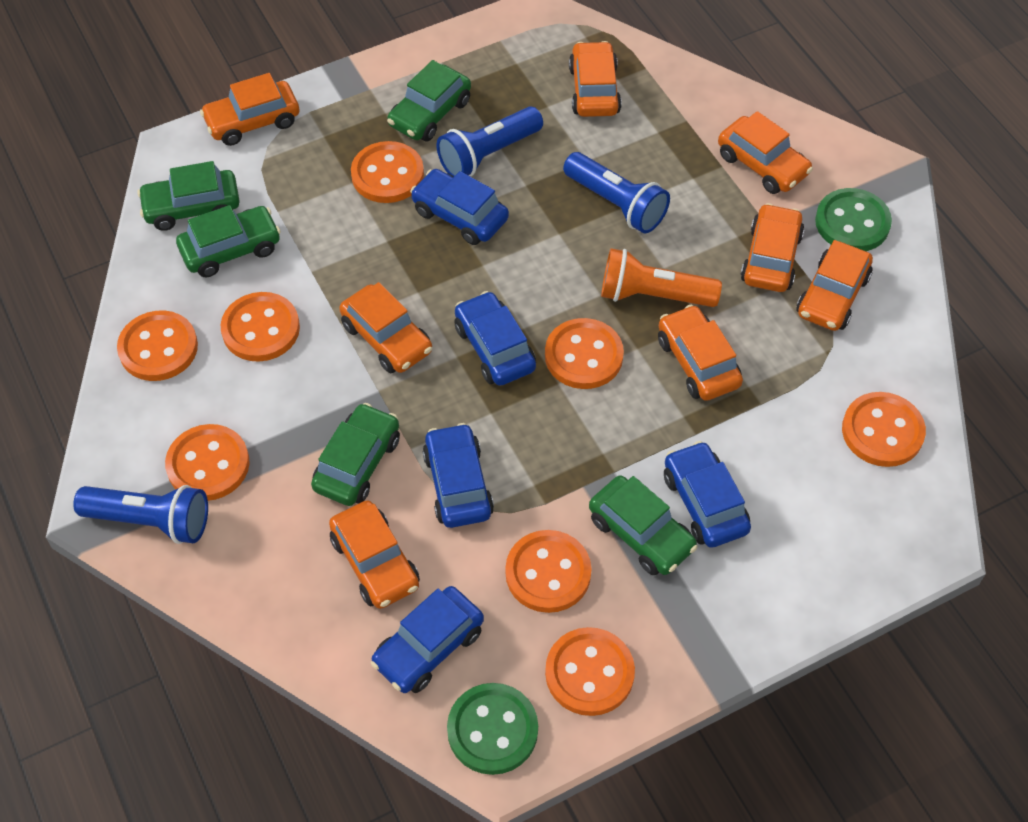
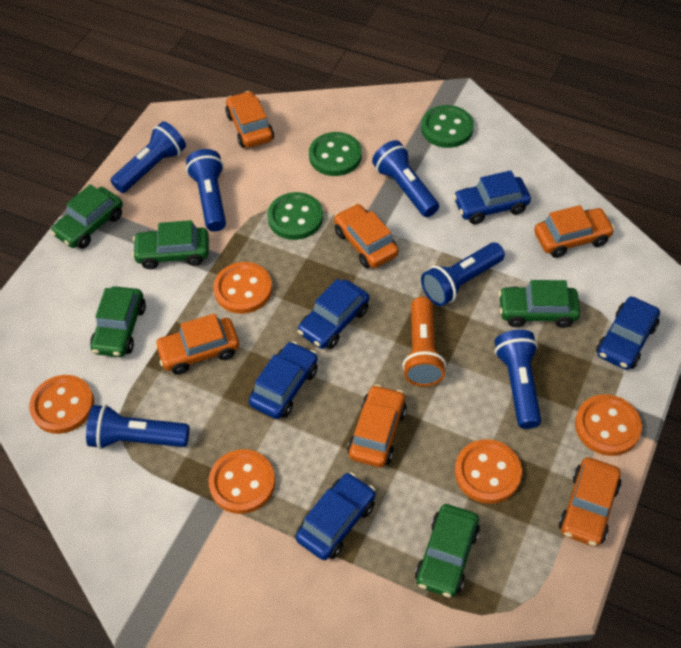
blue flashlight: [73,485,208,544] [437,107,543,177] [563,152,670,234] = 3 -> [86,404,189,449] [110,121,186,193] [186,149,226,232] [372,140,439,217] [421,242,505,306] [495,330,541,429] = 6
green button: [447,683,538,775] [815,188,892,251] = 2 -> [267,192,323,240] [309,132,362,176] [421,105,474,148] = 3
orange button: [117,310,198,381] [165,424,250,501] [220,292,300,362] [351,141,424,203] [505,530,592,613] [545,318,624,389] [545,627,635,716] [842,392,926,467] = 8 -> [29,375,94,434] [209,449,275,514] [213,262,272,314] [455,439,522,504] [575,394,642,456] = 5
orange car: [200,73,299,146] [329,500,420,609] [339,282,432,373] [569,41,622,117] [658,305,743,401] [718,111,813,194] [740,203,804,292] [796,240,873,331] = 8 -> [155,313,239,375] [225,91,274,148] [334,204,399,268] [347,384,407,468] [534,205,615,258] [559,457,621,547] = 6

